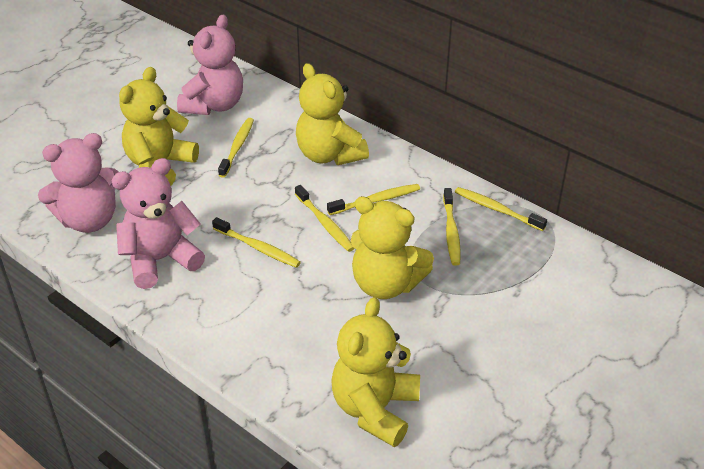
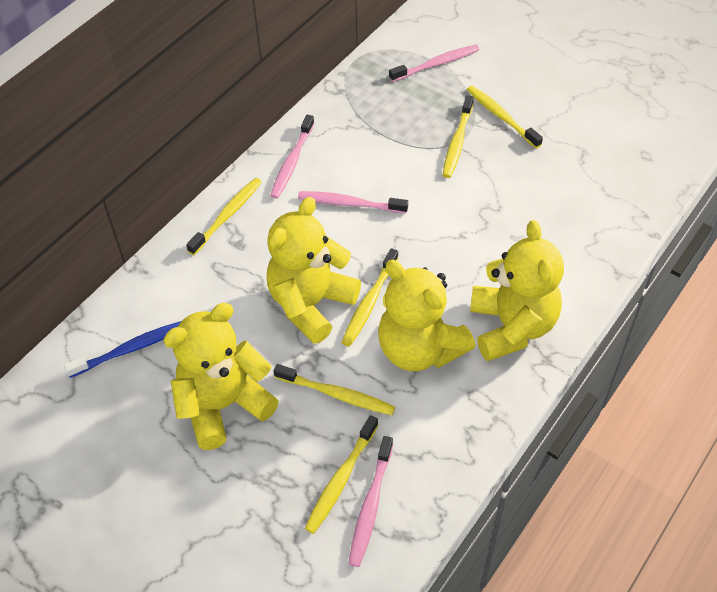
blue toothbrush: none = 0 -> [64,321,181,378] = 1
pink teddy bear: [38,133,119,233] [111,158,205,289] [177,15,243,115] = 3 -> none = 0
pink toothbrush: none = 0 -> [270,115,315,199] [298,191,408,214] [348,436,393,567] [389,45,479,82] = 4

